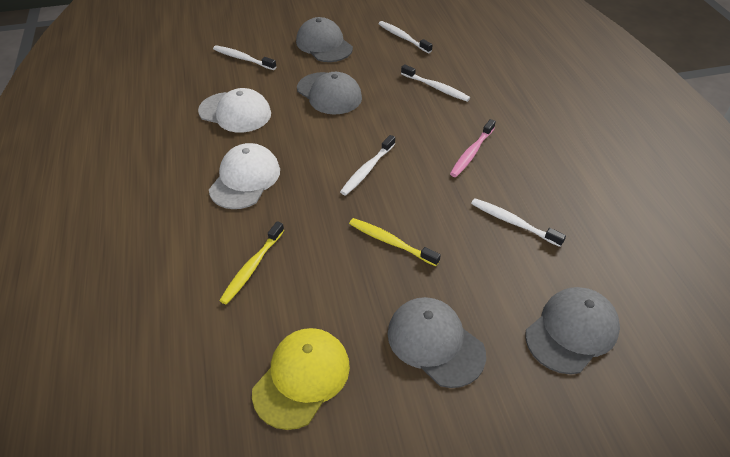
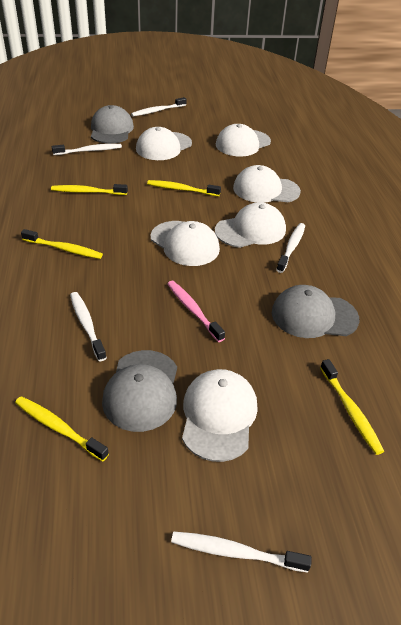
grey cap: [296,17,353,62] [297,72,362,114] [387,297,486,388] [525,287,620,374] = 4 -> [91,105,134,144] [102,350,177,432] [272,285,359,338] = 3
white cap: [198,88,271,133] [209,143,280,209] = 2 -> [136,127,192,160] [150,221,220,266] [182,369,258,462] [215,202,286,248] [216,124,271,156] [233,165,301,203] = 6
yellow cap: [252,328,350,430] = 1 -> none = 0
yellow toothbrush: [219,221,284,305] [349,218,441,266] = 2 -> [15,396,109,461] [21,229,103,259] [51,184,128,195] [147,180,221,196] [320,359,384,455] = 5

